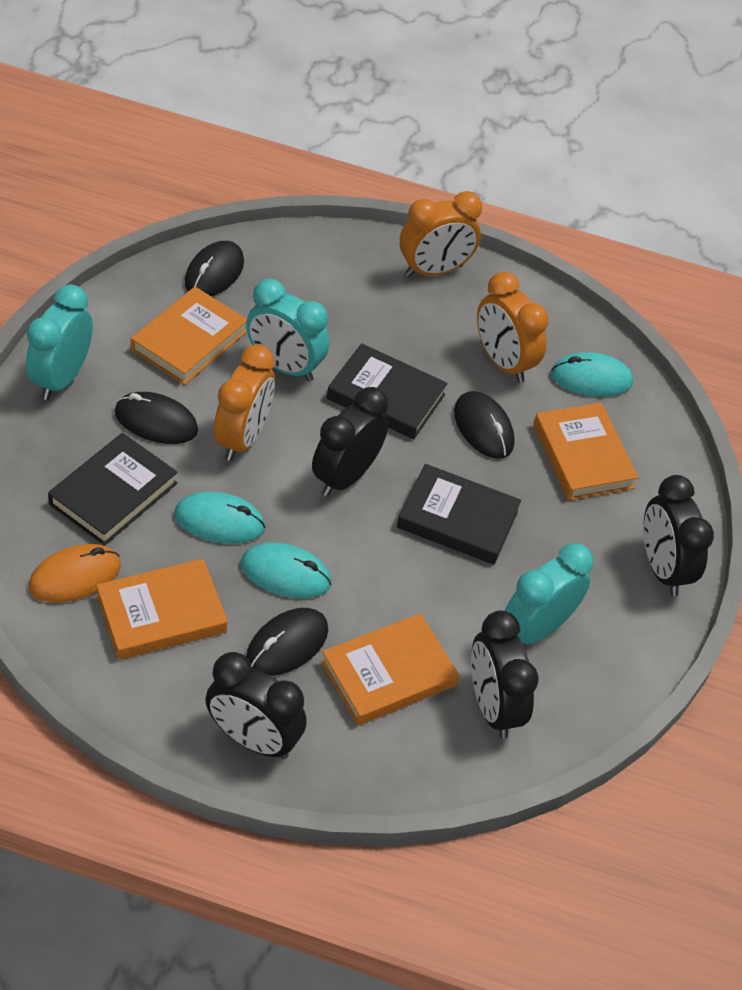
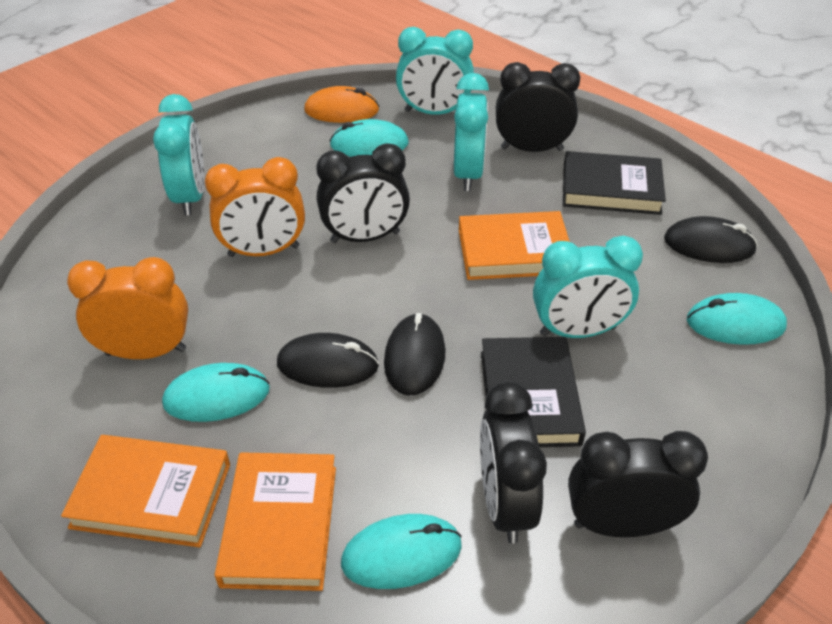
black book: [48,433,178,546] [327,343,448,439] [397,464,521,565] = 3 -> [481,337,586,447] [563,151,666,215] = 2
black mouse: [114,392,198,444] [185,241,244,296] [246,608,328,676] [454,391,514,459] = 4 -> [277,333,379,388] [384,313,445,396] [664,216,758,263] = 3
orange book: [96,559,227,660] [131,287,247,385] [321,613,459,726] [533,403,639,500] = 4 -> [61,435,230,548] [214,452,336,591] [459,211,570,280] = 3
orange clock: [214,344,275,461] [400,191,482,277] [477,272,549,383] = 3 -> [67,257,188,359] [205,157,305,257] = 2
turquoise clock: [26,284,93,400] [246,279,330,382] [505,543,593,645] = 3 -> [153,94,204,215] [396,27,474,115] [454,73,489,191] [533,235,643,338] = 4
turquoise mouse: [174,491,265,544] [241,542,331,599] [551,352,633,397] = 3 -> [162,363,270,422] [330,119,409,157] [341,514,462,589] [687,293,787,345] = 4

